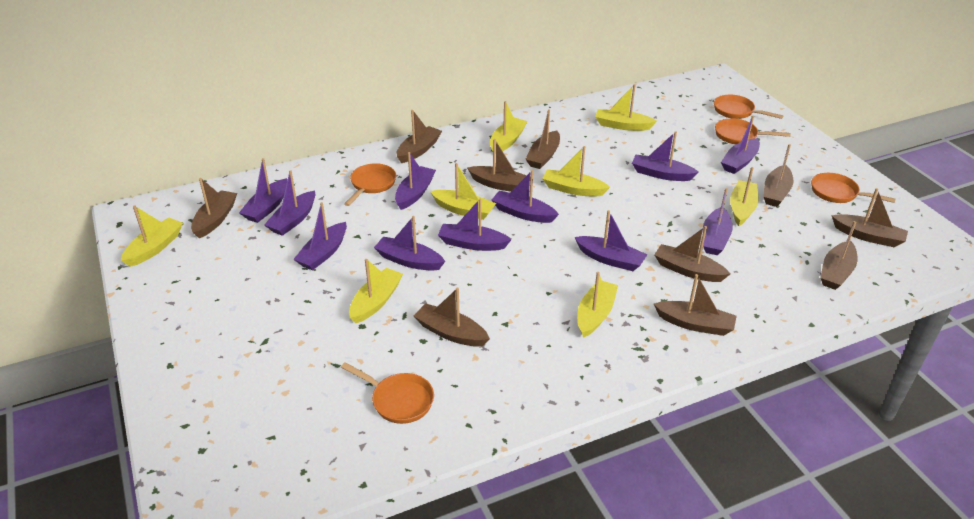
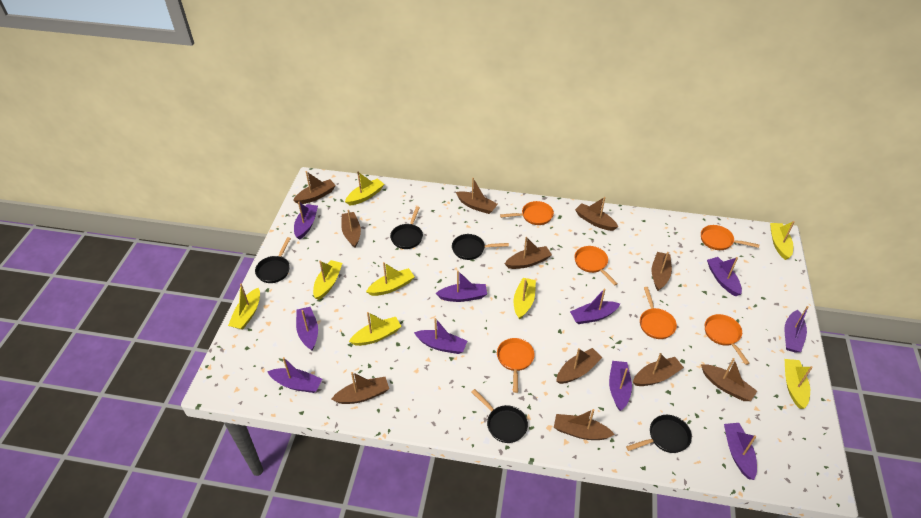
black pan: none = 0 -> [255,237,291,283] [390,207,423,249] [452,234,509,260] [471,389,528,443] [626,415,692,453] = 5
brown boat: [191,178,237,238] [396,110,442,163] [414,287,490,347] [467,139,527,192] [525,110,560,169] [654,226,730,282] [654,274,737,336] [763,144,793,207] [820,221,857,290] [831,188,908,247] = 10 -> [293,171,336,204] [331,372,389,404] [341,210,361,248] [456,178,498,214] [505,237,552,269] [554,409,615,440] [556,348,603,384] [575,197,618,231] [633,353,684,386] [652,252,672,291] [701,358,757,401] = 11
orange pan: [341,362,434,424] [344,163,396,206] [714,95,783,119] [715,118,791,144] [811,173,896,203] = 5 -> [497,338,535,393] [500,201,554,225] [574,246,618,286] [640,287,677,339] [701,225,759,250] [705,314,750,365] = 6
purple boat: [239,158,287,223] [264,170,315,236] [293,202,347,270] [374,216,445,271] [395,152,436,210] [438,199,512,251] [491,170,559,223] [575,210,647,271] [632,131,699,181] [703,188,733,255] [721,116,760,174] = 11 -> [267,357,322,393] [294,201,318,240] [296,307,318,350] [414,318,467,354] [435,271,487,302] [570,289,620,324] [609,361,632,411] [707,257,742,296] [724,423,757,480] [784,306,809,353] = 10

